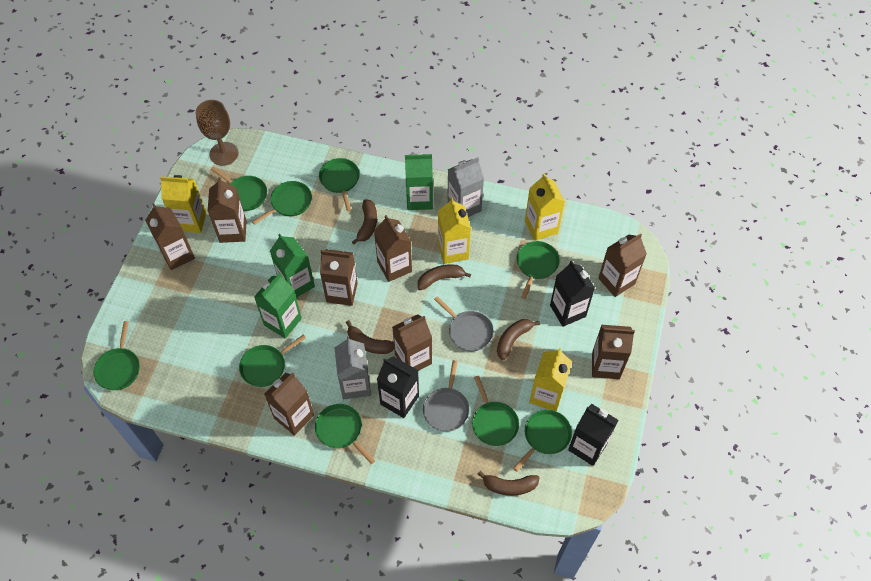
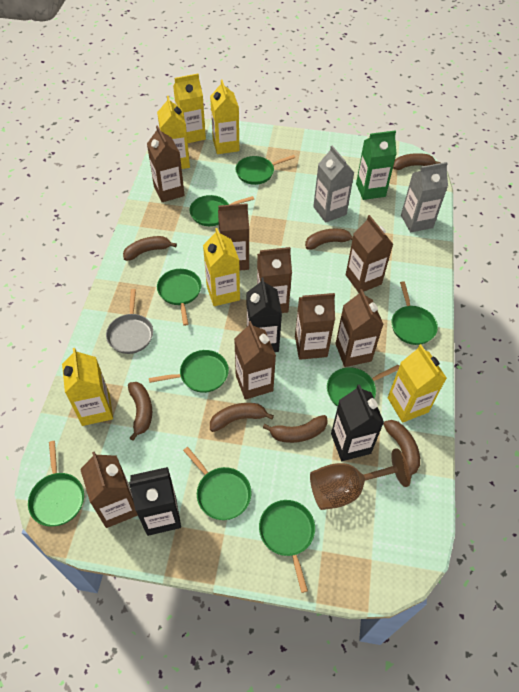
brown banana: [346,320,394,354] [352,199,377,244] [417,264,471,290] [478,471,540,496] [497,319,540,360] = 5 -> [123,236,177,261] [128,382,152,441] [210,403,274,432] [263,415,328,443] [305,229,353,250] [383,420,420,477] [393,153,441,170] = 7
green carton: [254,273,302,338] [270,234,315,298] [405,153,433,210] = 3 -> [356,130,396,200] = 1
grey pan: [423,360,470,432] [434,296,494,351] = 2 -> [106,289,153,354] = 1
yellow carton: [160,175,206,233] [438,198,471,264] [525,173,565,241] [529,348,572,411] = 4 -> [62,348,113,426] [157,95,190,169] [173,74,206,143] [203,228,240,306] [210,80,239,154] [388,344,447,423] = 6

